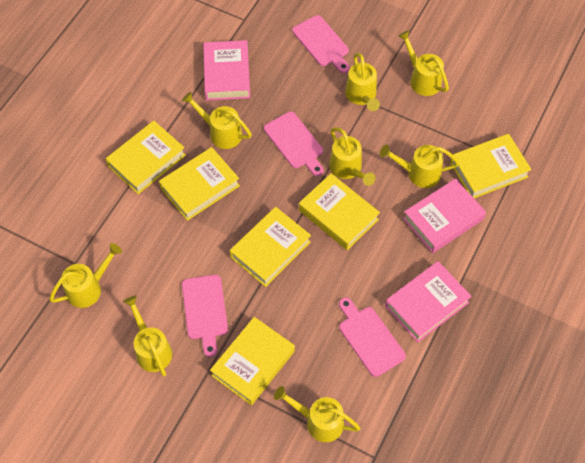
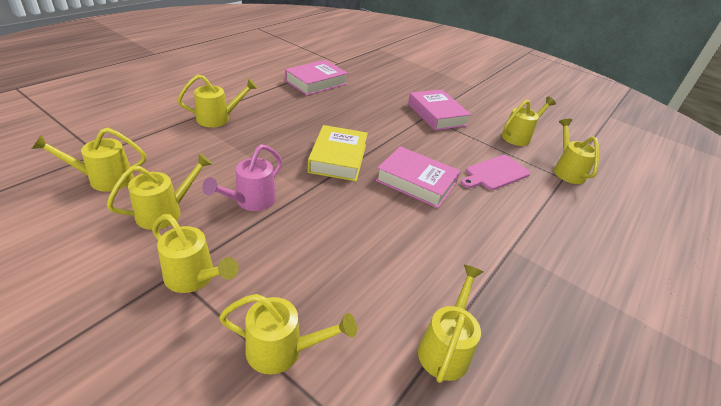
pink cutting board: [182,275,228,357] [264,111,324,176] [292,15,350,73] [339,298,406,377] = 4 -> [461,155,530,190] = 1
pink watering can: none = 0 -> [202,144,282,211] = 1
yellow book: [106,121,186,194] [159,147,240,221] [210,317,295,405] [230,207,311,287] [299,173,380,250] [450,134,532,198] = 6 -> [308,125,368,181] = 1

